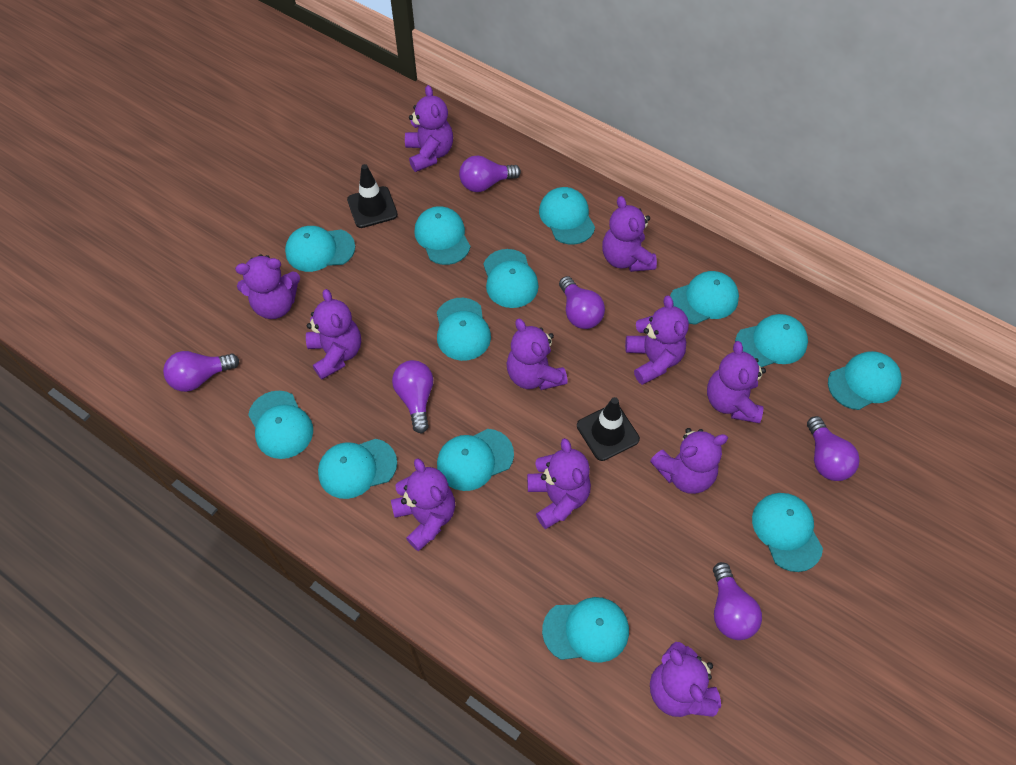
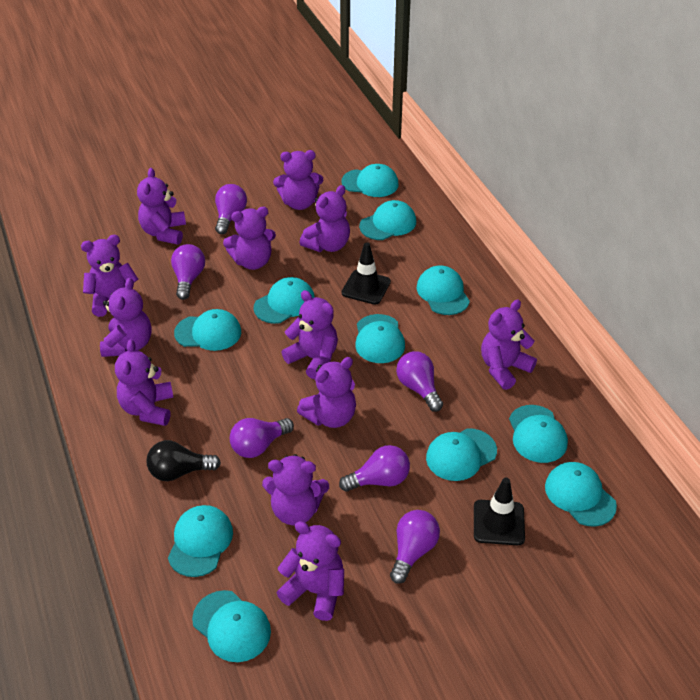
black light bulb: none = 0 -> [147,440,221,481] = 1
purple teddy bear: [235,254,300,319] [306,289,361,379] [391,458,455,551] [405,85,453,172] [506,319,568,390] [527,438,591,529] [602,196,657,272] [625,296,689,385] [650,428,728,494] [650,642,721,717] [707,341,766,423] = 11 -> [81,235,138,317] [100,278,151,357] [115,339,174,426] [137,168,186,245] [223,207,276,270] [262,454,329,525] [273,150,323,210] [277,521,344,621] [282,290,338,379] [297,357,356,428] [299,185,350,252] [481,300,537,390] = 12
turquoise cap: [248,391,313,459] [285,226,355,272] [318,439,397,499] [414,206,470,265] [437,298,491,361] [437,429,514,491] [483,249,539,308] [539,187,595,245] [542,597,629,663] [670,271,739,325] [735,314,808,367] [752,493,823,572] [828,351,902,410] = 13 -> [168,505,233,577] [174,309,241,351] [192,590,271,662] [254,277,315,324] [341,164,398,197] [355,314,405,363] [359,200,416,240] [417,265,470,315] [426,428,497,481] [509,405,568,463] [545,462,617,527] = 11

